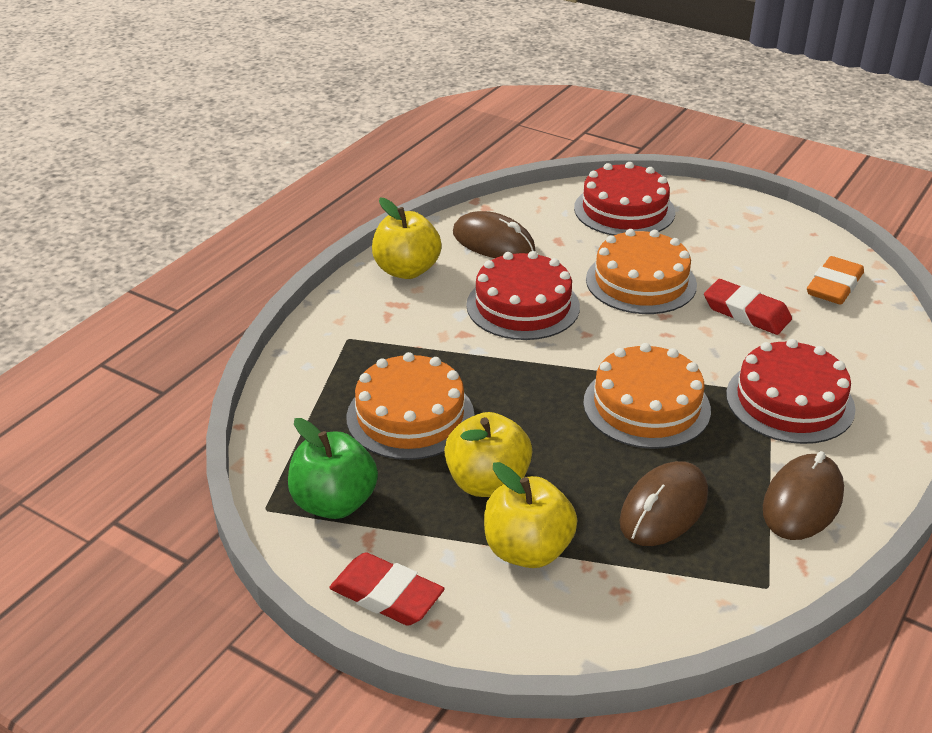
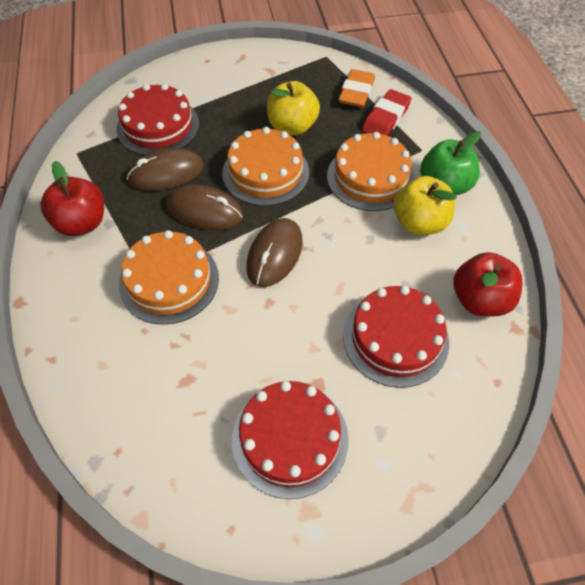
red apple: none = 0 -> [40,161,104,236] [453,252,523,316] = 2
red eraser: [329,552,445,626] [704,279,792,335] = 2 -> [362,89,412,136] = 1
yellow apple: [372,198,442,279] [444,412,532,497] [484,462,577,568] = 3 -> [267,81,320,136] [393,176,456,235] = 2

